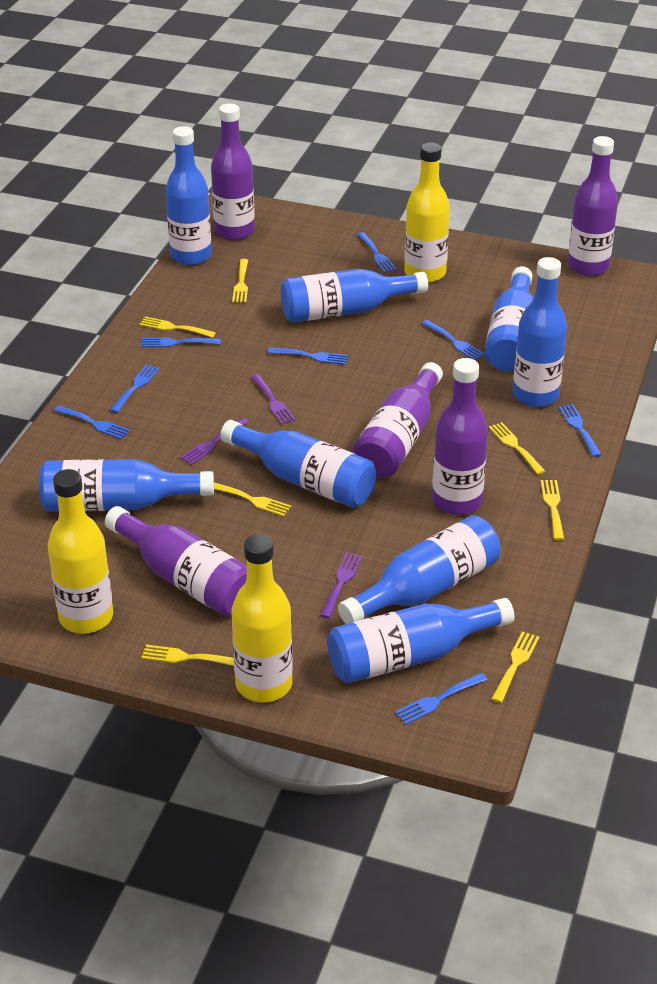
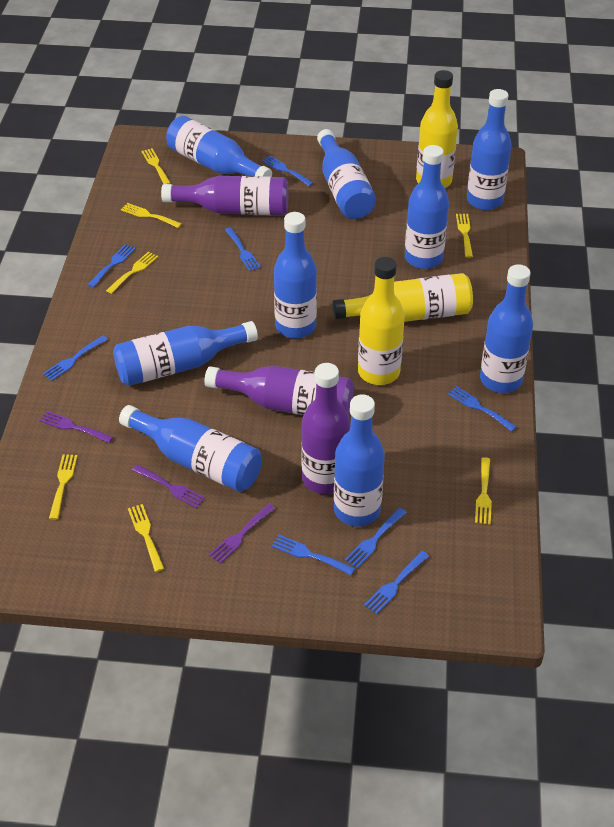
blue bottle: [39,459,214,511] [166,126,212,265] [220,420,376,508] [281,269,428,322] [327,598,514,683] [338,515,500,624] [485,266,534,372] [513,257,567,407] = 8 -> [113,321,258,386] [119,405,262,492] [166,116,272,177] [274,212,317,339] [317,129,376,219] [334,394,385,526] [405,145,449,269] [467,89,512,210] [480,264,533,393] = 9
purple bottle: [105,506,247,616] [211,103,255,240] [353,362,443,478] [432,358,488,515] [568,136,618,276] = 5 -> [161,176,289,215] [205,366,354,416] [301,363,350,494] = 3

